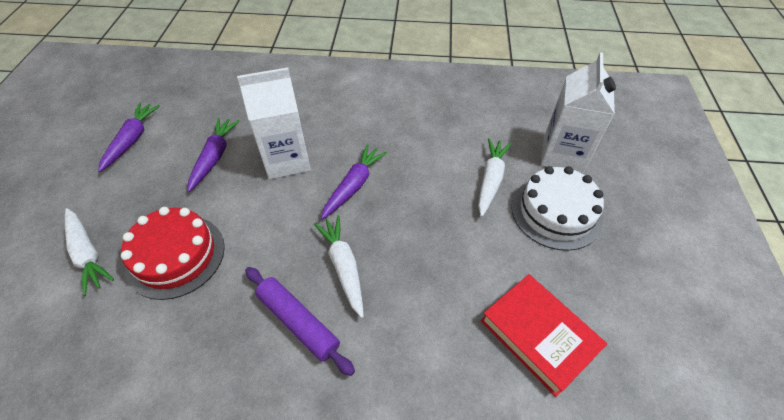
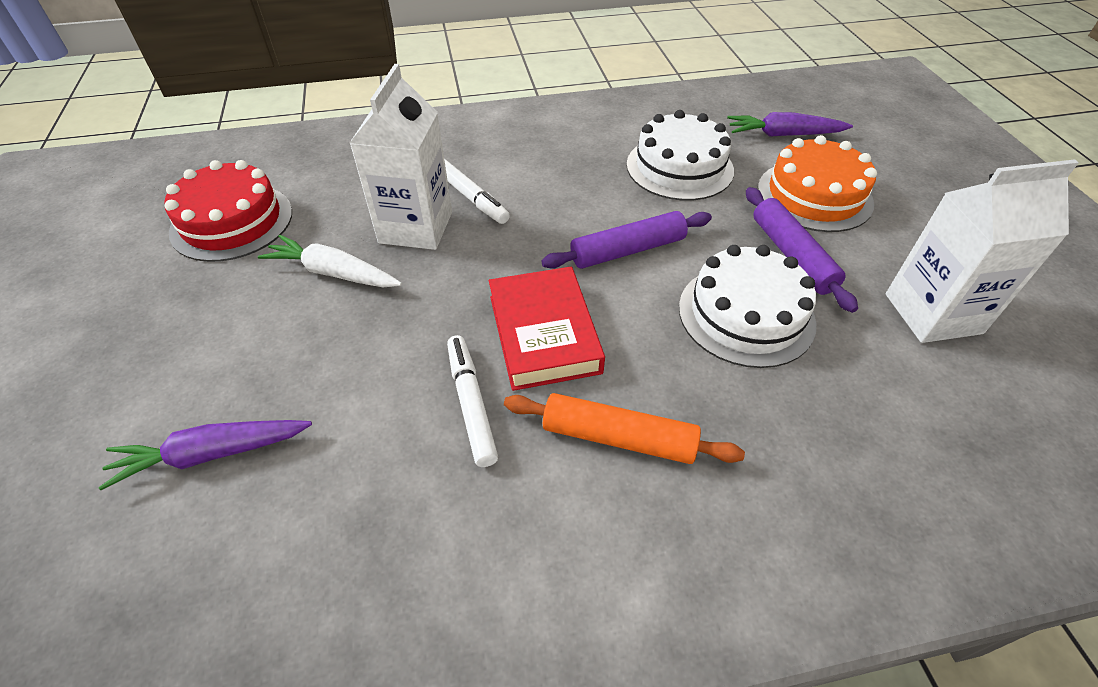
orange cake: none = 0 -> [758,135,877,232] = 1
orange rolling pin: none = 0 -> [504,393,745,464] = 1
purple carrot: [98,103,160,172] [188,118,239,192] [321,144,387,219] = 3 -> [98,420,312,490] [727,112,853,137] = 2
purple rolling pin: [245,267,355,376] = 1 -> [541,211,712,269] [746,187,858,313] = 2
white cake: [511,166,604,251] = 1 -> [626,110,734,201] [679,245,816,368] = 2
white carrot: [64,208,114,296] [314,215,364,318] [478,138,511,217] = 3 -> [258,235,402,287] = 1
white marker: none = 0 -> [444,159,510,224] [447,335,498,467] = 2

